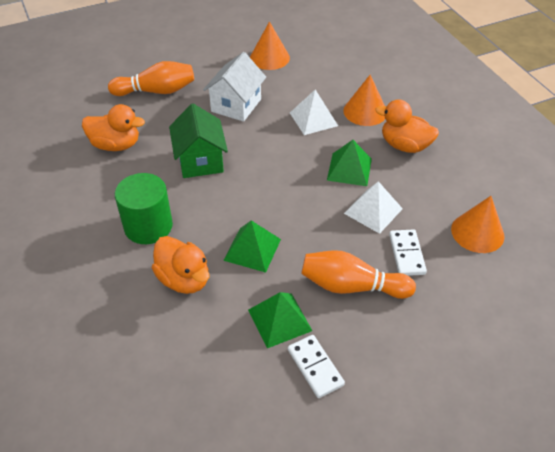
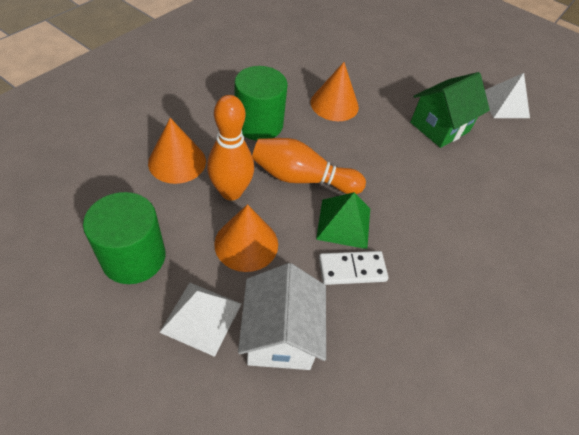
green cylinder: [115,173,173,244] = 1 -> [83,192,165,284] [234,66,288,141] = 2
green pyramid: [223,220,281,273] [248,292,312,348] [327,140,372,186] = 3 -> [316,192,370,249] = 1
orange duck: [82,104,145,151] [152,236,209,294] [375,99,439,153] = 3 -> none = 0
white domino: [288,335,345,398] [389,230,427,276] = 2 -> [319,251,388,285] = 1

